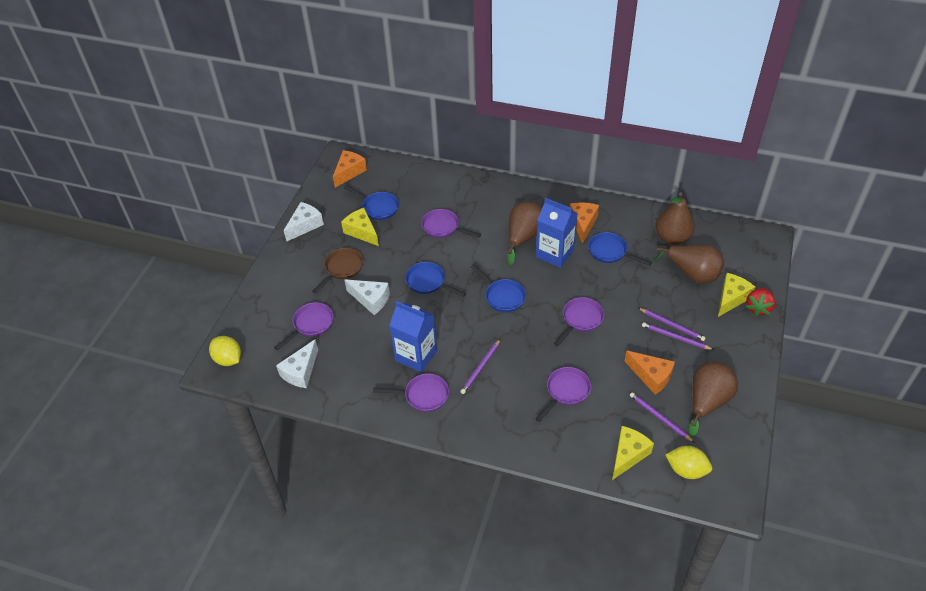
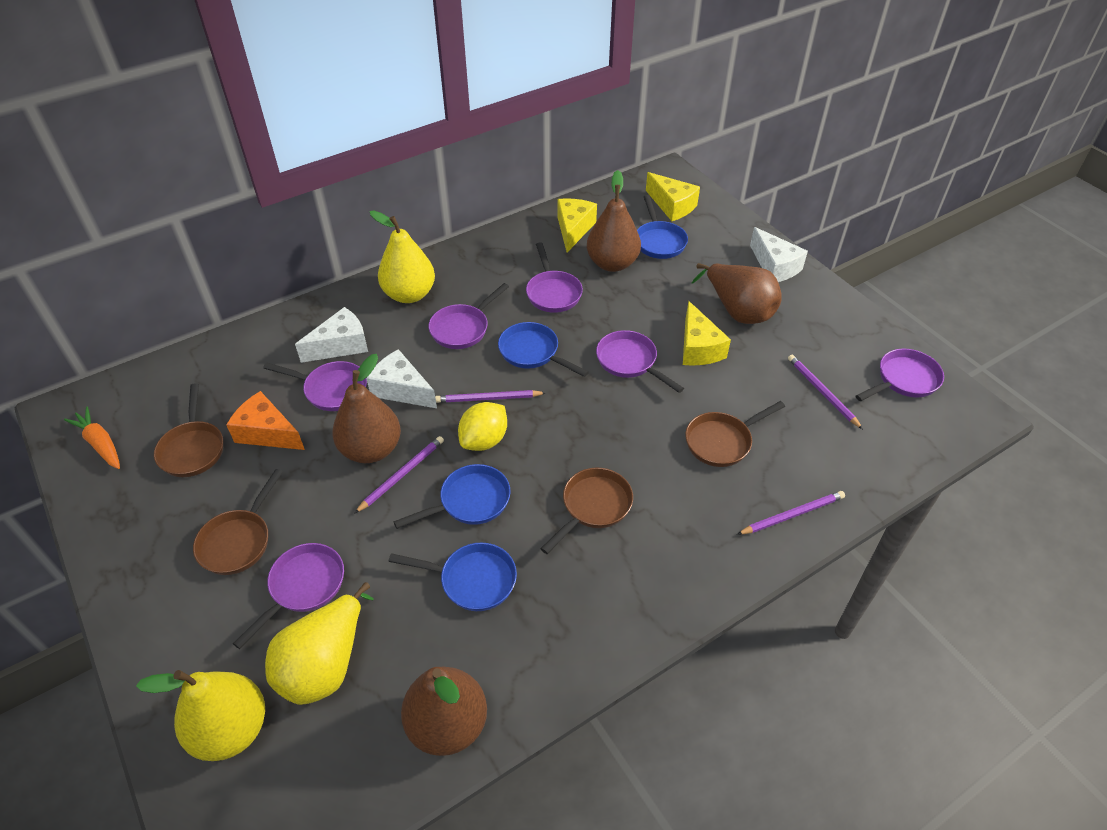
blue carton: [389,301,437,372] [536,198,577,268] = 2 -> none = 0
brown pan: [312,248,363,293] = 1 -> [154,383,223,477] [193,469,283,575] [541,468,633,554] [685,401,785,467] = 4
orange carrot: none = 0 -> [64,407,120,469] = 1
orange cheese: [333,150,367,188] [570,202,599,244] [625,351,675,395] = 3 -> [226,391,305,450] = 1
purple pan: [274,302,334,350] [373,373,449,412] [421,209,481,238] [535,367,591,422] [554,297,604,346] = 5 -> [233,543,344,649] [263,361,367,411] [429,283,509,349] [526,242,583,313] [596,330,684,393] [856,349,944,401] = 6
red strawberry: [746,288,776,316] = 1 -> none = 0
yellow lemon: [209,336,241,366] [665,446,712,479] = 2 -> [458,402,507,451] = 1
yellow pear: none = 0 -> [136,670,265,761] [265,582,374,705] [370,210,435,303] = 3

